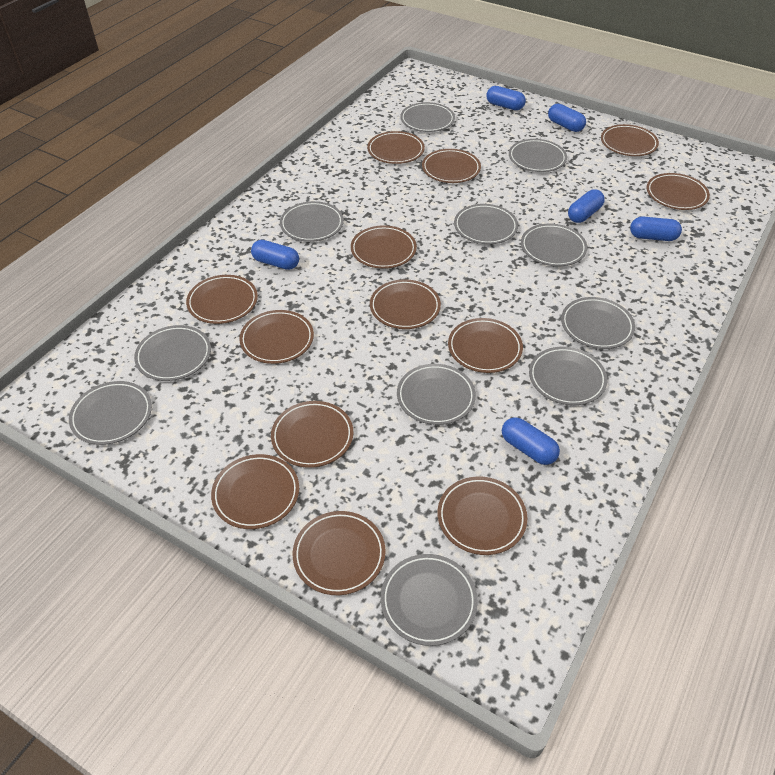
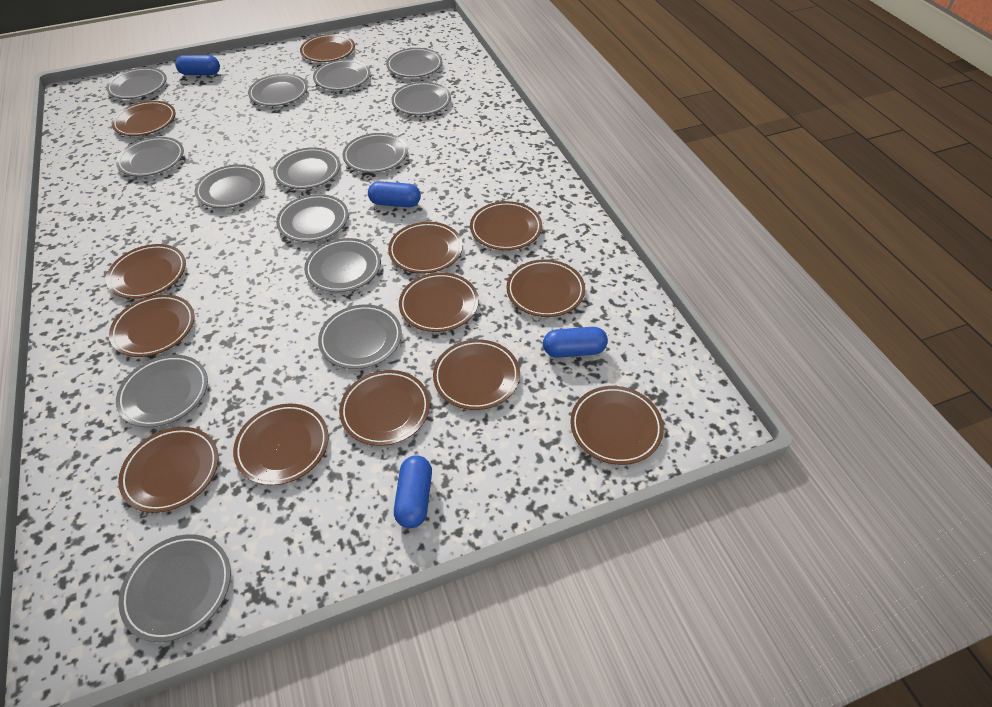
blue capsule: [251,240,299,270] [486,86,526,110] [502,417,560,465] [548,104,586,132] [568,189,605,223] [630,216,682,241] = 6 -> [175,55,220,75] [368,181,421,207] [394,455,432,528] [543,327,608,358] = 4
grey plate: [69,381,152,445] [134,325,211,381] [280,201,344,242] [381,554,478,646] [397,364,476,425] [400,102,455,132] [454,204,518,244] [509,139,567,172] [521,224,587,266] [529,347,607,405] [561,297,635,349] = 11 -> [106,67,167,99] [116,137,184,177] [116,355,208,427] [119,534,231,642] [195,165,264,208] [248,74,308,106] [273,147,340,189] [276,194,348,242] [304,238,381,292] [313,59,370,90] [318,305,402,369] [343,133,408,173] [386,48,442,77] [391,82,451,115] = 14

